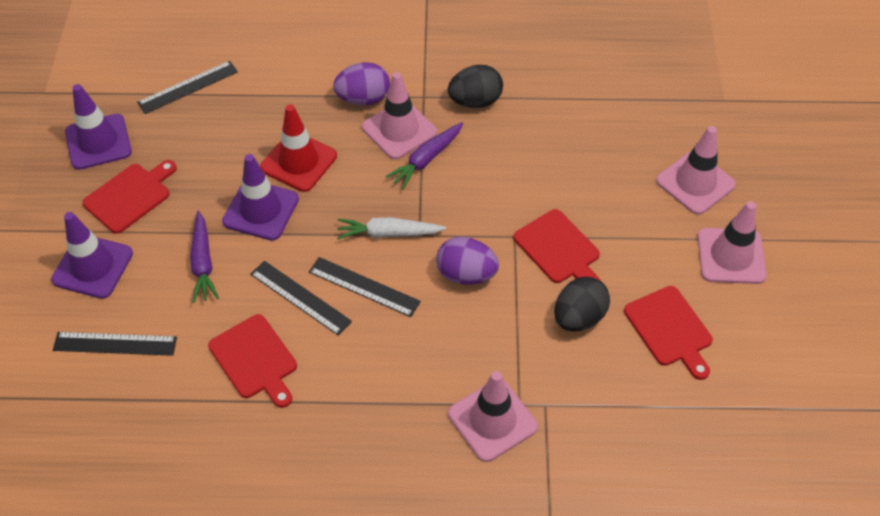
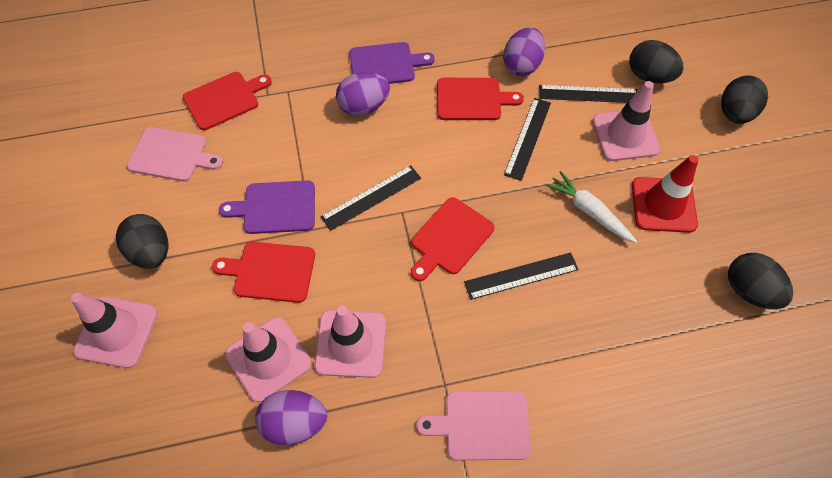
black egg: [448,65,503,108] [554,277,610,332] = 2 -> [116,214,168,269] [629,40,684,83] [721,76,768,124] [728,253,793,309] = 4
pink cutting board: none = 0 -> [127,127,223,181] [417,391,531,460] = 2
purple carrot: [190,211,219,303] [385,122,463,190] = 2 -> none = 0
purple cutting board: none = 0 -> [219,180,315,234] [349,42,435,84] = 2
purple egg: [334,62,390,105] [436,237,499,285] = 2 -> [255,390,327,445] [336,72,390,116] [503,27,545,76] = 3
purple traffic cone: [51,212,133,299] [65,84,132,170] [222,154,299,241] = 3 -> none = 0

